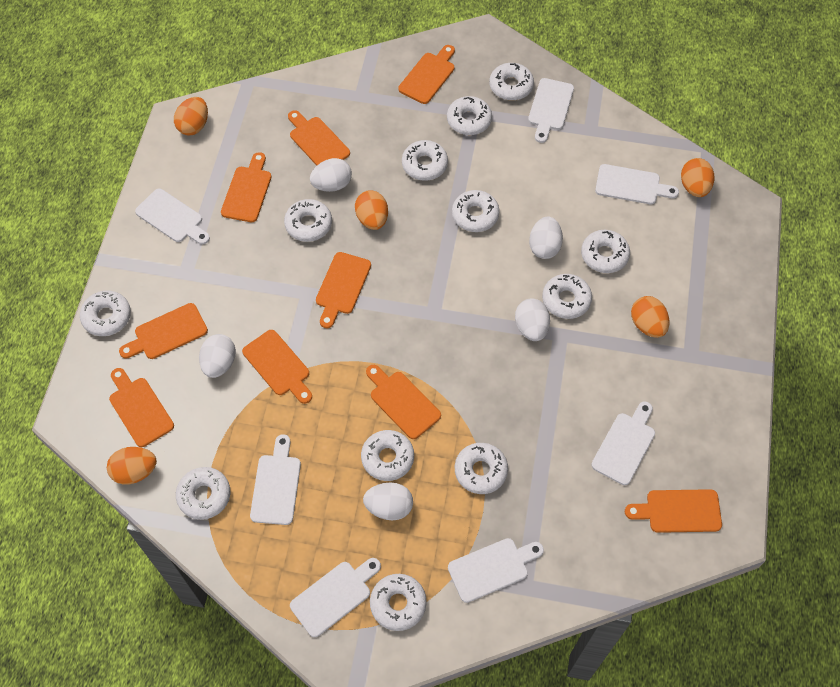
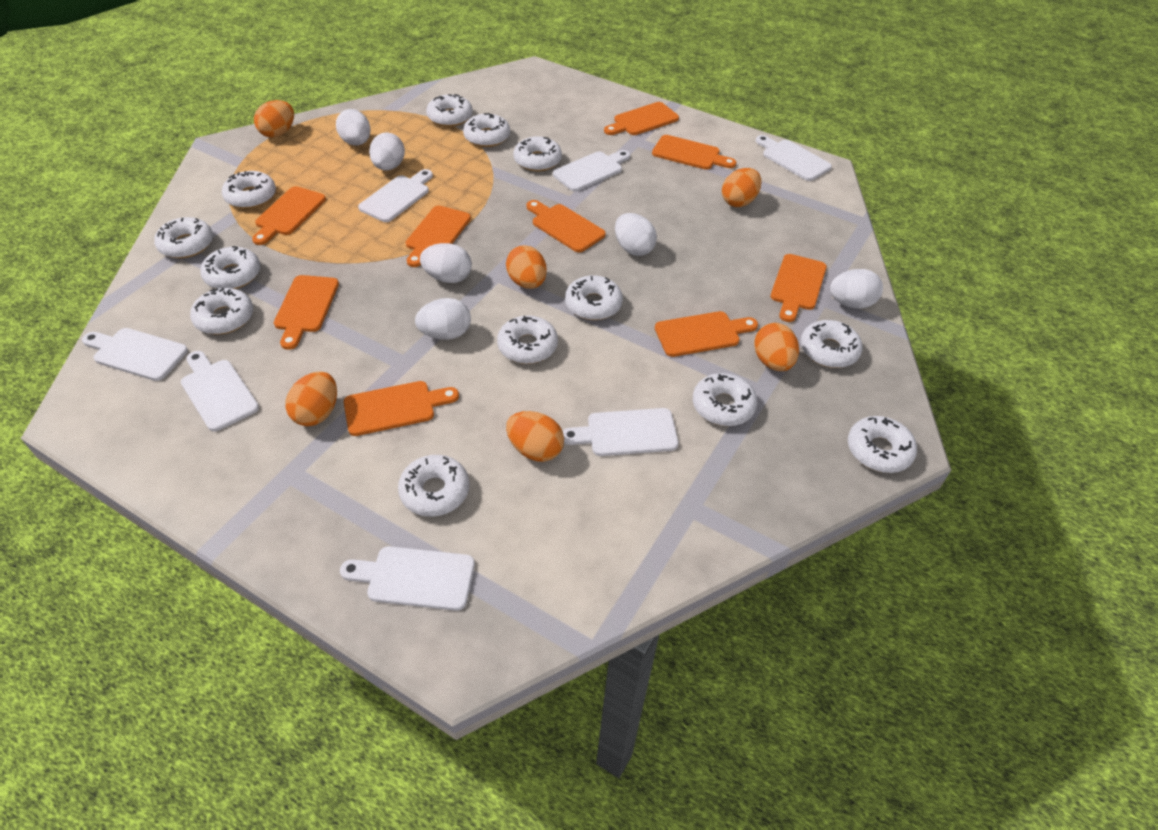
orange egg: [107,447,157,485] [174,97,208,136] [355,190,388,230] [631,296,669,338] [681,158,714,197] = 5 -> [254,100,294,138] [285,371,337,426] [506,245,547,289] [506,411,564,462] [722,168,761,207] [754,323,799,371] = 6
white donut: [80,291,131,336] [176,467,230,520] [284,199,332,242] [361,430,414,481] [370,574,427,631] [402,140,448,181] [447,96,492,135] [452,190,500,232] [455,443,508,494] [489,63,534,101] [542,274,592,319] [581,230,630,273] = 12 -> [154,217,213,258] [190,288,253,334] [200,246,260,289] [222,171,276,209] [398,455,470,517] [426,94,473,127] [463,113,510,147] [497,315,558,364] [514,136,562,171] [565,275,623,320] [693,373,757,426] [801,320,862,368] [848,416,917,473] = 13
white egg: [199,334,236,378] [310,158,352,192] [363,483,413,520] [515,298,550,341] [529,217,563,259] = 5 -> [336,109,371,146] [369,132,405,171] [415,298,471,340] [420,243,472,283] [615,213,657,256] [830,269,883,309] = 6

